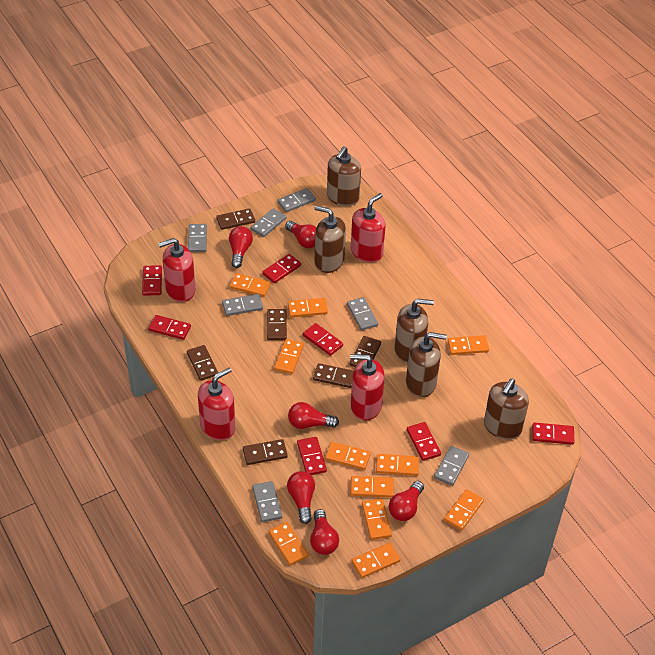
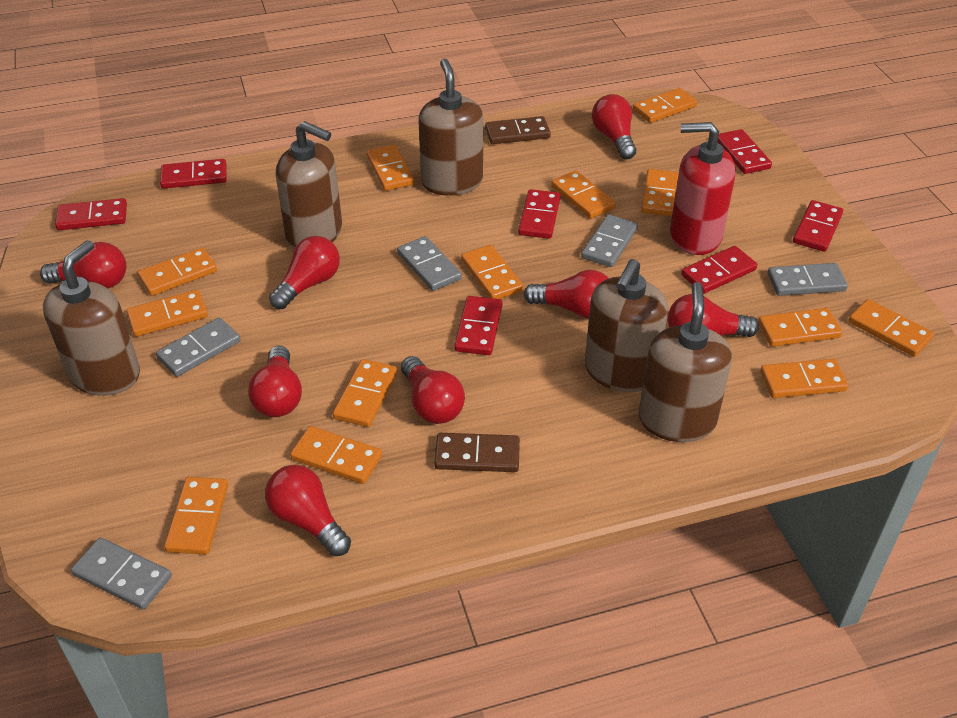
brown domino: [187,345,218,381] [216,209,255,230] [243,439,288,465] [267,309,287,340] [313,363,353,388] [350,336,381,367] = 6 -> [434,433,520,472] [485,116,551,144] = 2
grey domino: [188,224,207,252] [222,294,263,316] [250,208,286,237] [252,481,282,522] [277,188,316,212] [347,297,378,330] [434,446,469,486] = 7 -> [71,537,172,610] [156,317,241,377] [397,236,462,291] [581,214,638,267] [768,263,848,296] = 5
orange domino: [229,273,271,297] [269,522,308,565] [274,339,304,374] [288,298,328,317] [325,442,371,470] [351,476,394,498] [352,543,400,578] [362,499,392,540] [376,454,419,476] [444,489,484,531] [448,335,489,355] = 11 -> [127,290,208,337] [138,247,217,296] [164,477,228,554] [290,426,382,484] [333,359,397,427] [366,145,414,191] [461,245,523,299] [551,171,616,219] [633,88,697,123] [641,169,679,216] [758,308,842,347] [760,359,848,398] [848,299,934,357] = 13
red light bulb: [229,226,253,268] [285,221,316,248] [287,471,315,524] [288,402,339,429] [310,509,339,555] [389,481,424,521] = 6 -> [40,242,126,289] [248,346,302,417] [265,465,351,556] [269,236,340,309] [401,356,465,424] [524,270,609,318] [592,94,636,159] [668,294,759,337] = 8
red soap dispenser: [158,238,195,302] [198,368,235,440] [350,354,385,420] [351,193,386,263] = 4 -> [670,122,736,255] = 1

